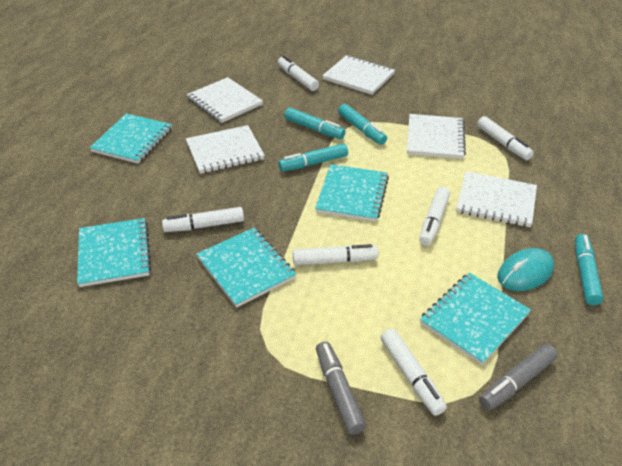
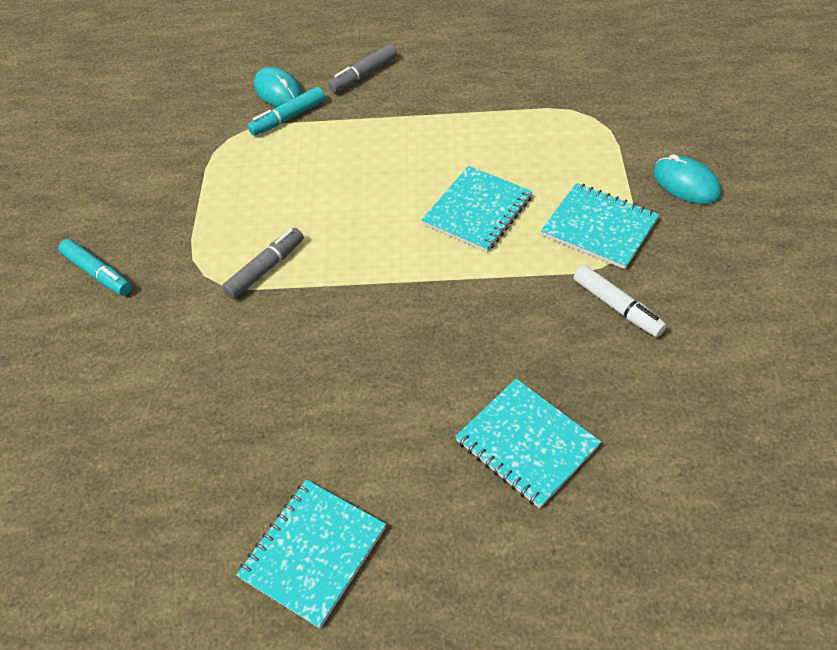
turquoise marker: [278,143,348,171] [284,108,346,139] [338,104,387,145] [575,234,603,305] = 4 -> [58,239,132,296] [247,87,325,136] = 2
turquoise mouse: [497,248,554,291] = 1 -> [254,67,303,107] [653,154,721,204] = 2
turquoise notebook: [77,218,151,287] [89,113,172,164] [196,228,296,308] [315,164,389,222] [420,272,531,365] = 5 -> [236,480,386,628] [422,166,533,252] [455,379,601,508] [541,183,659,269] = 4
white marker: [162,207,244,232] [278,56,319,91] [293,244,378,265] [381,328,447,416] [419,187,450,246] [477,116,534,160] = 6 -> [574,265,667,337] = 1
white notebook: [186,125,265,174] [187,77,263,123] [322,55,395,95] [407,114,466,159] [456,171,537,227] = 5 -> none = 0

